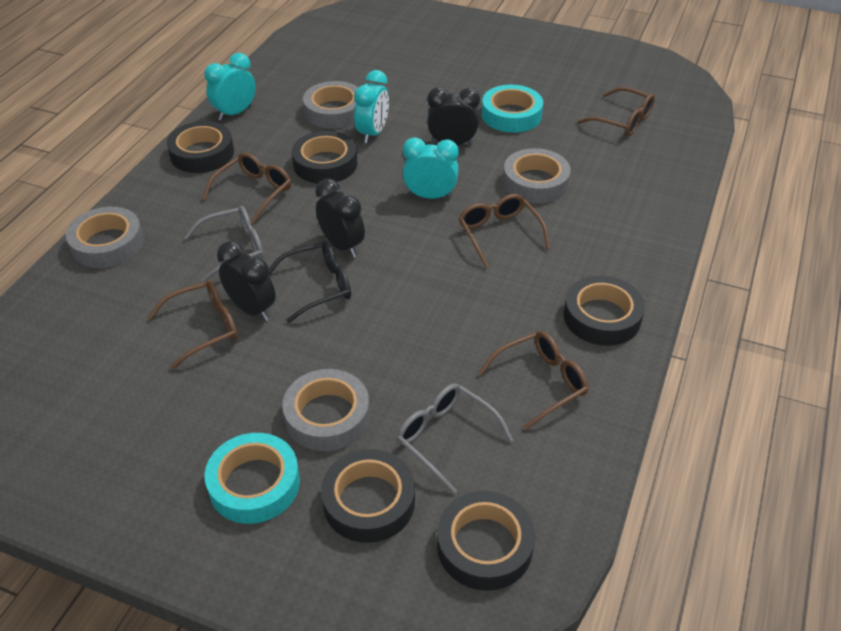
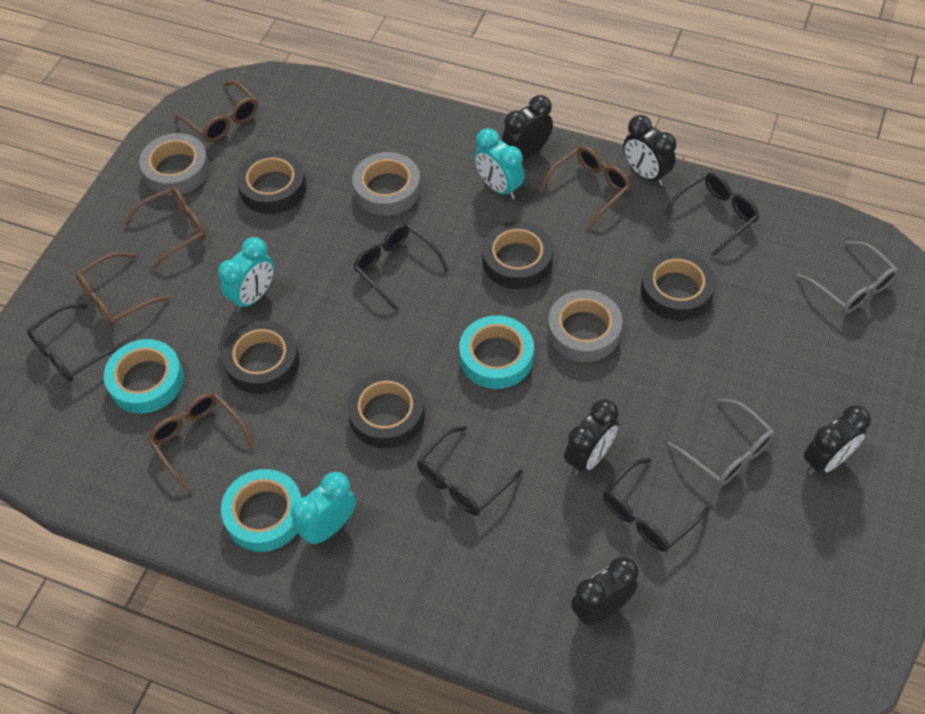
black clock: [217,241,276,321] [315,179,365,257] [427,87,480,145] = 3 -> [502,95,553,159] [564,399,619,475] [571,556,639,626] [623,115,677,186] [804,405,871,475] = 5
black glasses: [269,241,351,323] = 1 -> [27,304,124,382] [353,224,449,311] [417,426,523,516] [603,458,710,552] [663,172,759,257] = 5
grey tape: [66,207,144,268] [282,369,370,451] [303,81,358,129] [503,148,571,203] = 4 -> [139,133,210,195] [352,152,421,216] [548,290,623,362] = 3
turquoise tape: [205,433,300,524] [482,85,543,133] = 2 -> [104,339,184,413] [221,469,302,552] [459,315,534,389] = 3

